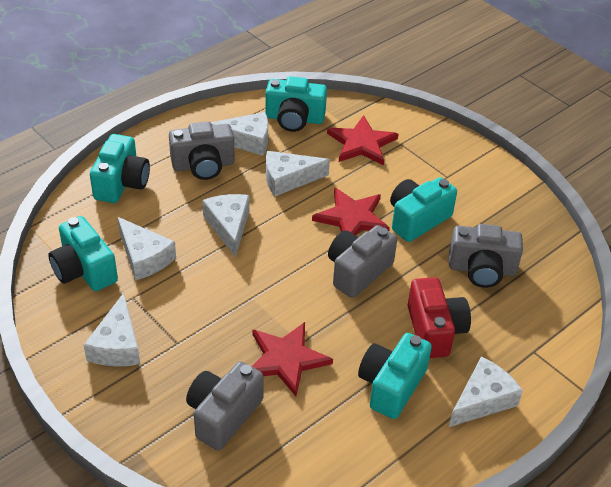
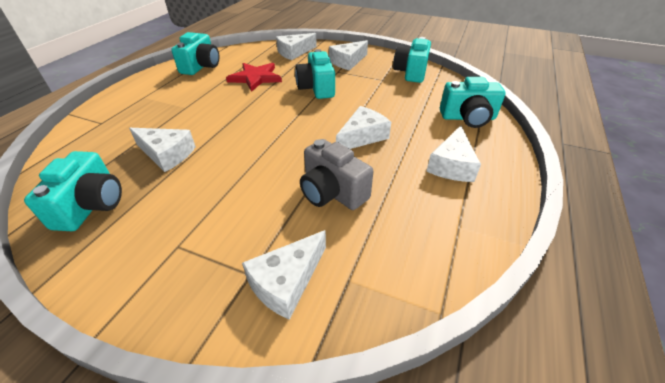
grey camera: [169,121,235,180] [186,361,264,451] [328,225,397,298] [449,224,523,288] = 4 -> [300,139,373,210] = 1
red camera: [407,277,471,358] = 1 -> none = 0
red star: [251,322,333,396] [312,187,390,235] [327,115,399,165] = 3 -> [226,63,282,92] = 1

